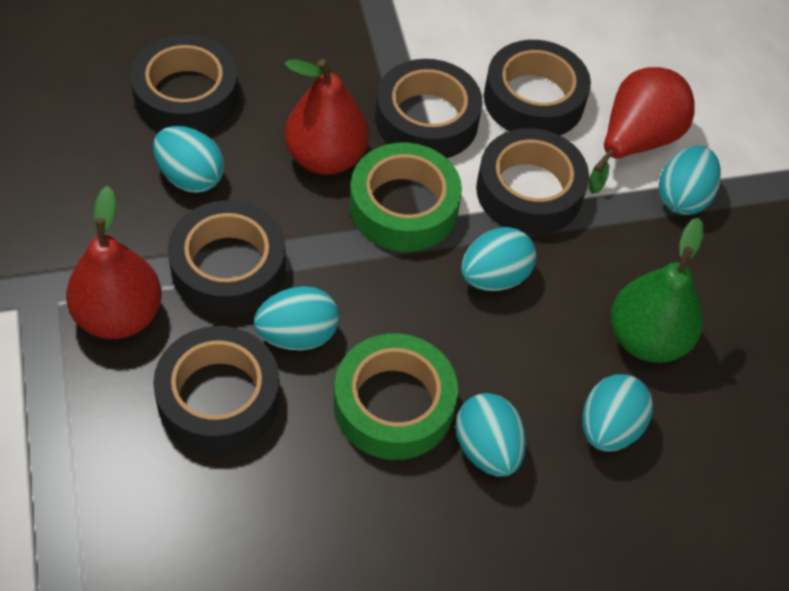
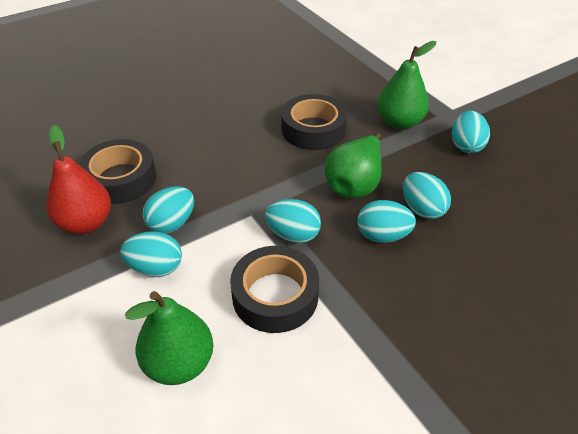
black tape: [130,35,239,134] [153,326,280,453] [168,200,286,316] [376,59,483,158] [476,128,589,235] [484,40,591,135] = 6 -> [78,139,156,204] [230,246,319,333] [281,94,347,150] = 3
green pear: [611,218,704,363] = 1 -> [125,291,213,385] [325,133,381,198] [378,41,436,130] = 3
green tape: [334,334,458,460] [350,143,462,252] = 2 -> none = 0
red pear: [66,186,162,339] [285,59,369,175] [589,67,694,194] = 3 -> [46,125,111,234] = 1

